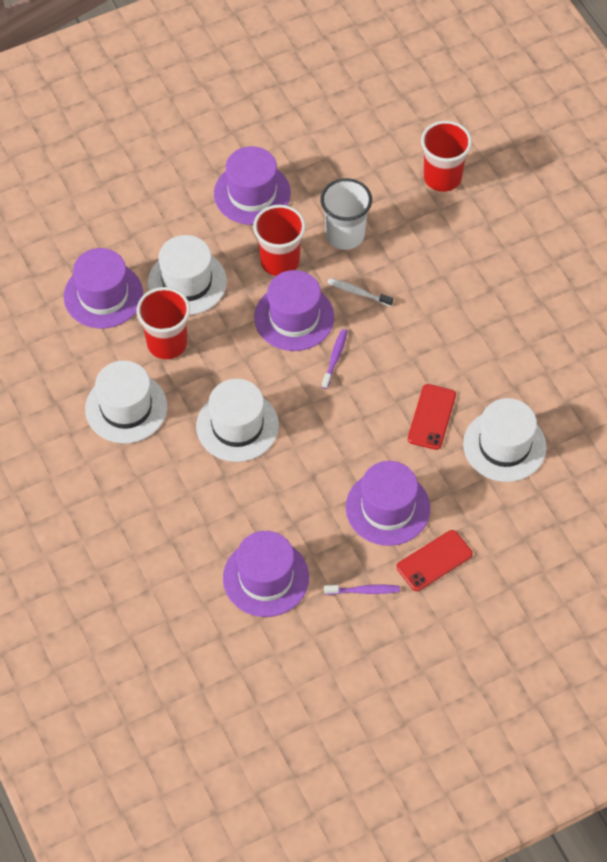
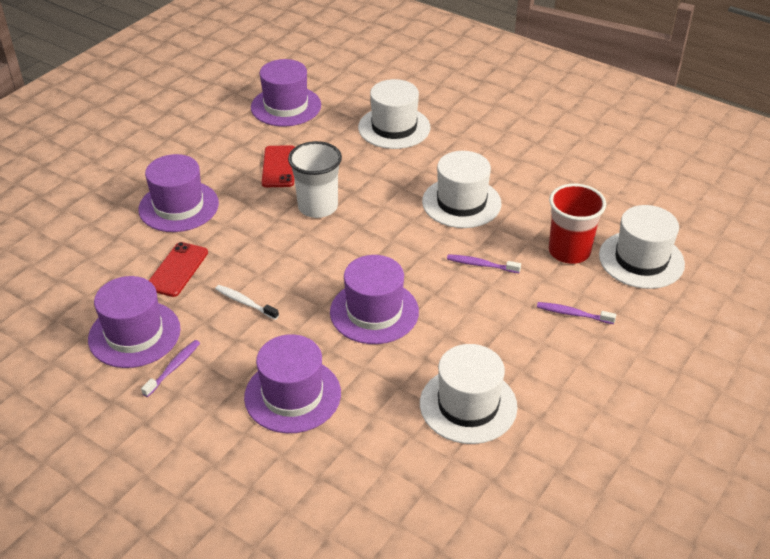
purple toothbrush: [322,329,348,389] [324,584,400,595] = 2 -> [141,340,200,397] [447,254,521,273] [537,302,616,324] = 3
red cup: [137,287,190,359] [253,205,306,276] [421,121,472,192] = 3 -> [549,184,606,264] = 1

